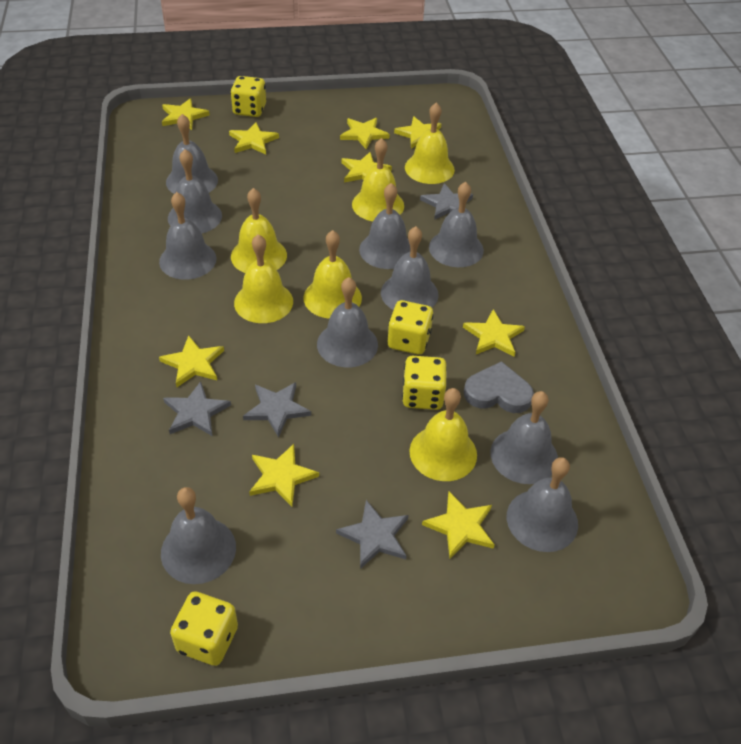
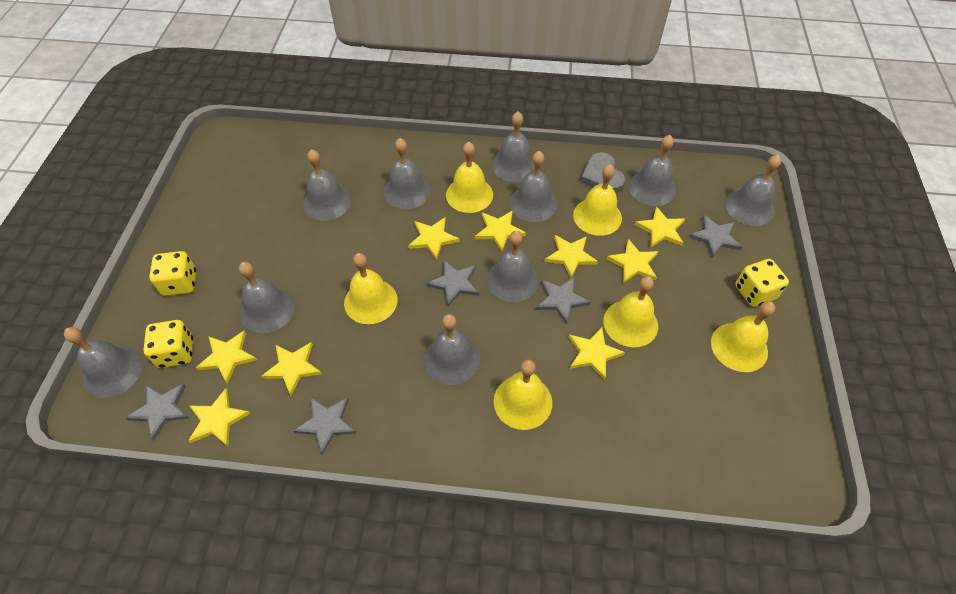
grey star: [163,381,231,437] [243,382,311,438] [336,500,408,569] [420,183,473,220] = 4 -> [126,384,190,441] [293,397,357,455] [426,260,479,307] [536,277,591,324] [688,215,742,258] = 5
yellow dice: [170,592,238,666] [231,76,266,117] [388,300,433,355] [402,356,447,410] = 4 -> [143,320,193,368] [149,251,196,296] [735,259,789,307] = 3

